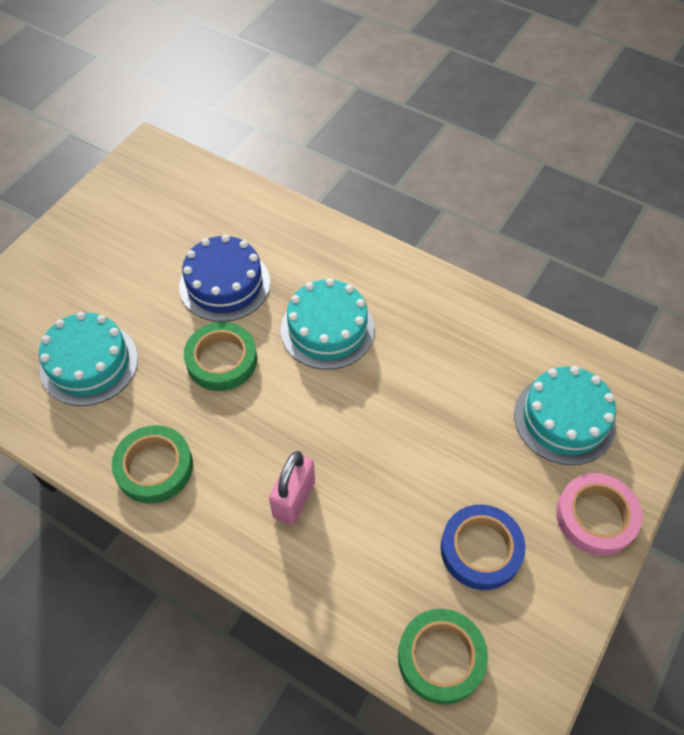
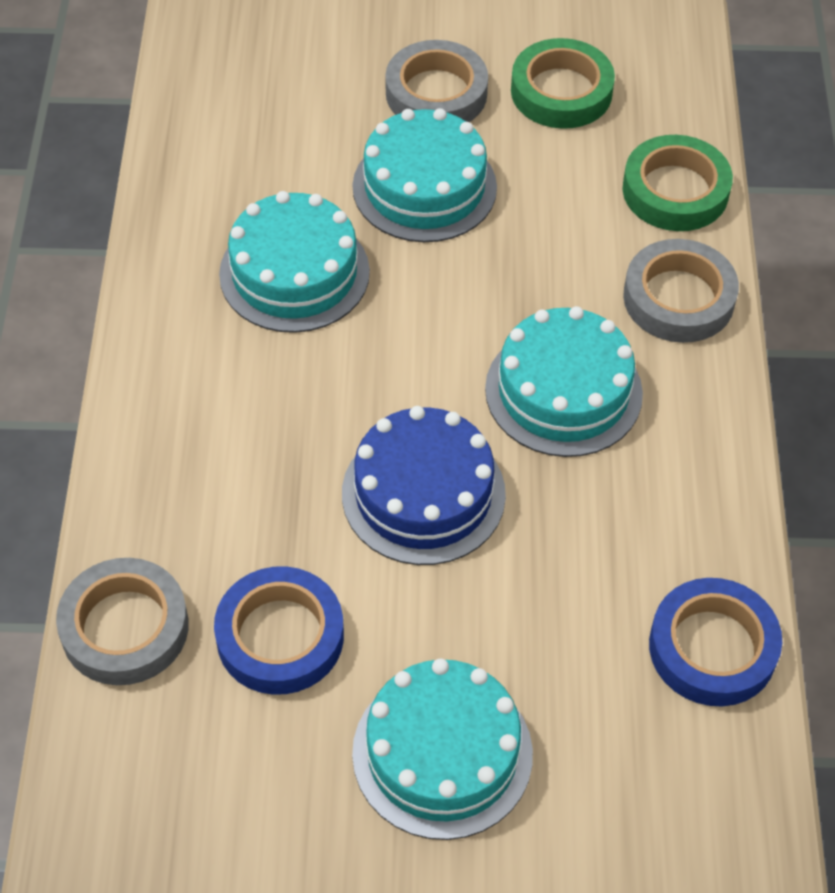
blue tape: [440,505,525,590] = 1 -> [214,566,344,695] [649,578,782,706] = 2
green tape: [112,425,193,504] [184,322,257,391] [398,609,488,704] = 3 -> [511,38,615,129] [622,135,733,231] = 2
grey tape: none = 0 -> [56,558,189,685] [386,40,488,122] [623,239,739,343] = 3
pink padlock: [269,451,315,525] = 1 -> none = 0
pink tape: [556,473,642,556] = 1 -> none = 0
turquoise cake: [39,312,138,406] [281,278,375,370] [514,366,616,465] = 3 -> [219,191,370,333] [352,108,497,242] [352,659,533,840] [485,306,643,457] = 4

